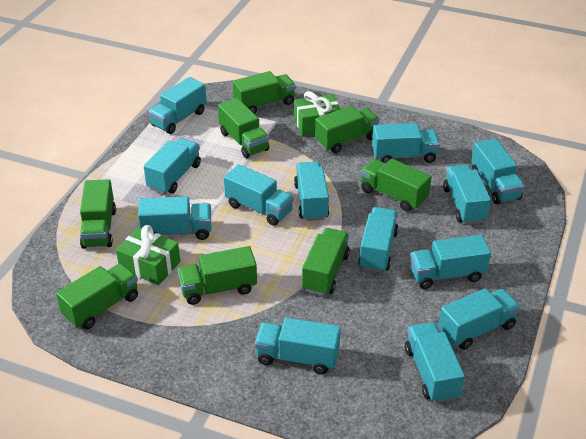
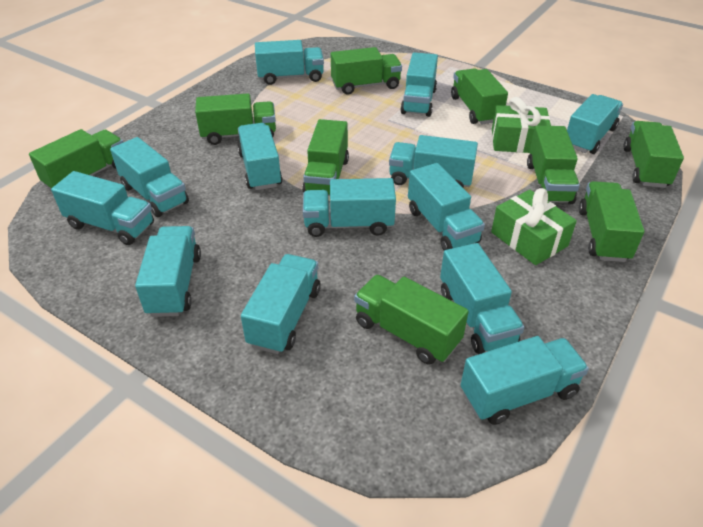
green truck: [56,263,138,329] [80,179,116,248] [177,246,257,305] [218,98,269,158] [233,71,296,114] [302,228,350,296] [315,106,379,153] [361,159,431,211] = 8 -> [29,129,123,190] [195,94,276,145] [302,119,349,196] [331,47,402,95] [354,275,469,365] [451,68,508,124] [527,126,580,204] [579,181,644,262] [624,121,684,188] = 9

